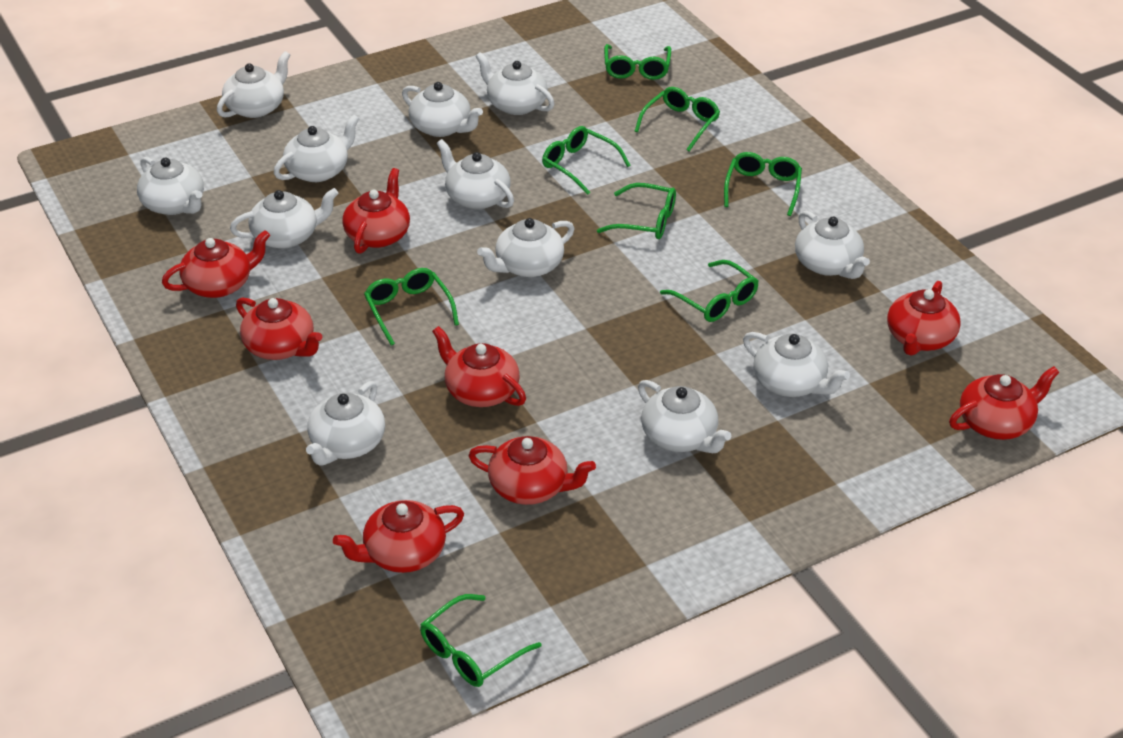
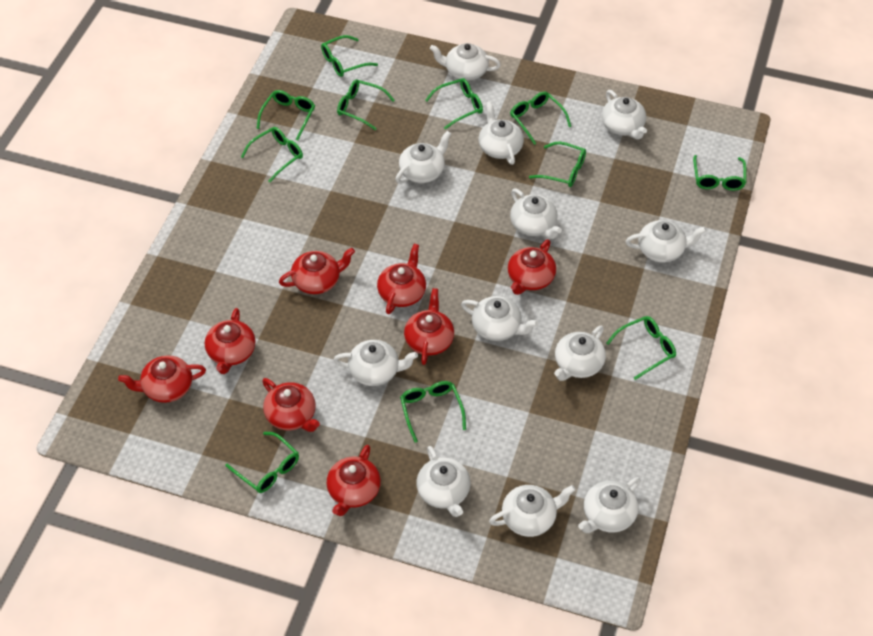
green glasses: [364,268,459,346] [420,594,541,687] [542,126,631,195] [597,183,676,239] [604,44,671,80] [635,87,720,151] [660,260,758,322] [724,152,802,216] = 8 -> [225,432,299,493] [241,127,303,182] [257,90,315,140] [321,35,378,77] [337,80,395,130] [400,381,466,443] [425,78,483,130] [510,92,571,145] [529,142,586,187] [606,316,676,380] [693,155,747,191] = 11

